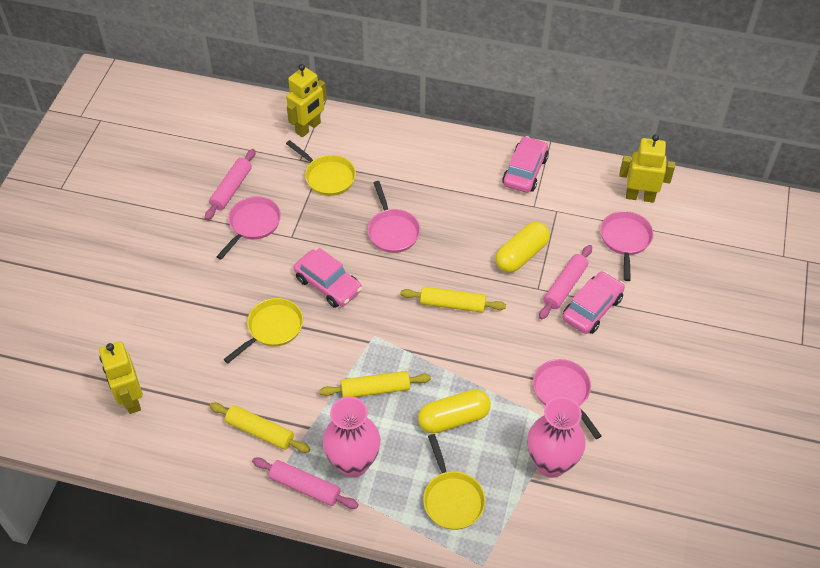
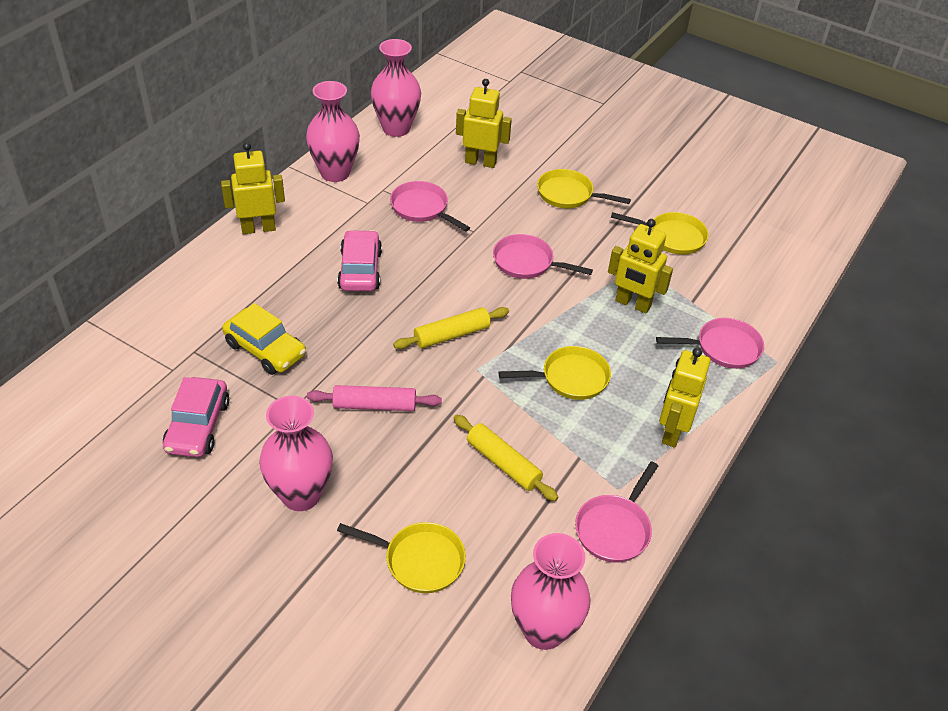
pink car: [294,248,362,308] [502,136,549,193] [563,271,625,334] = 3 -> [163,377,229,457] [337,230,382,291] = 2
pink rolling pin: [205,149,256,220] [252,457,359,509] [539,245,592,320] = 3 -> [307,385,442,411] = 1
pink vase: [323,396,380,477] [527,397,586,478] = 2 -> [259,396,333,511] [306,81,360,182] [371,39,421,137] [511,533,590,650] = 4
yellow capsule: [418,389,491,434] [496,221,550,273] = 2 -> none = 0
yellow car: none = 0 -> [222,303,306,375] = 1
yellow pan: [224,298,303,363] [286,140,356,196] [423,434,485,530] = 3 -> [337,522,466,593] [499,346,611,400] [537,169,631,208] [611,212,709,255] = 4
yellow robot: [99,341,143,414] [286,64,327,137] [619,134,675,203] = 3 -> [221,142,285,234] [456,79,512,168] [608,219,673,313] [659,348,711,448] = 4
yellow rolling pin: [210,403,310,453] [320,371,431,397] [400,287,506,313] = 3 -> [393,307,509,349] [453,415,558,501] = 2

